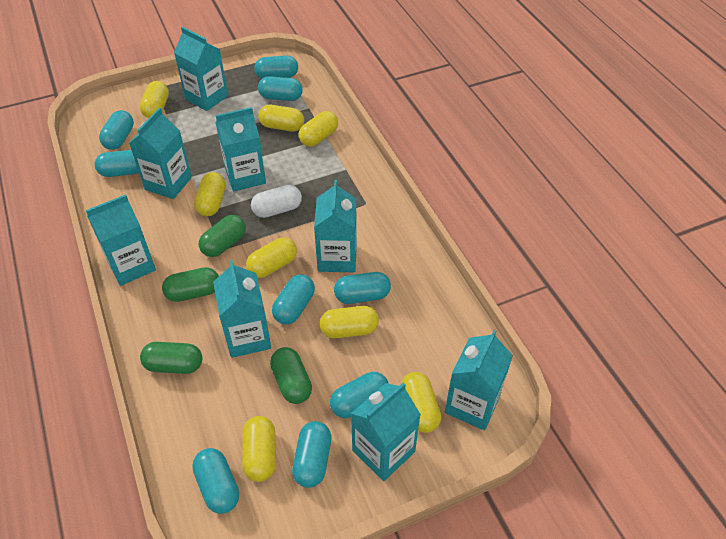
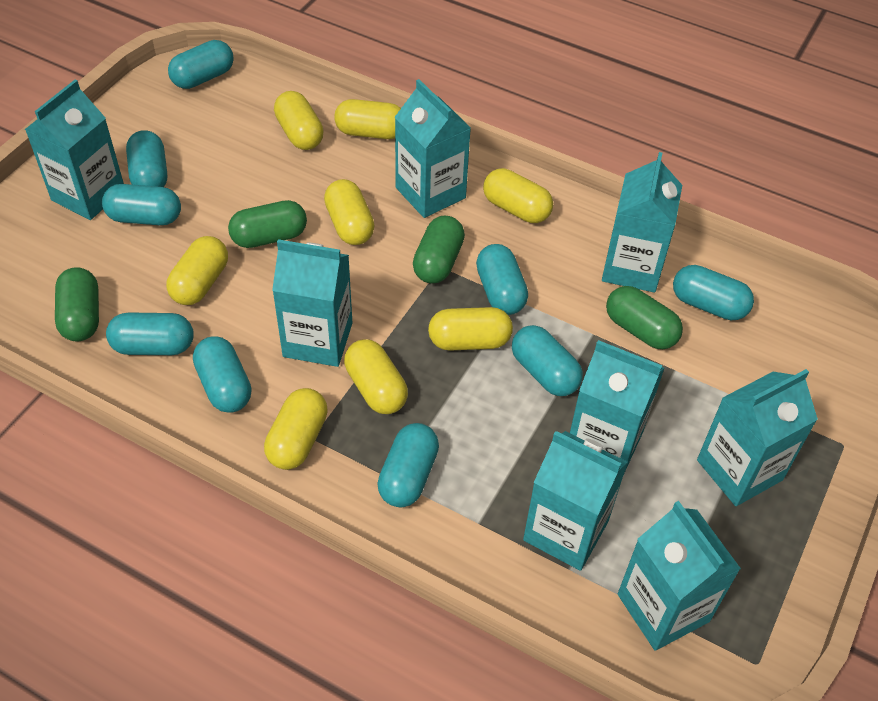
white capsule: [251,185,302,218] = 1 -> none = 0

